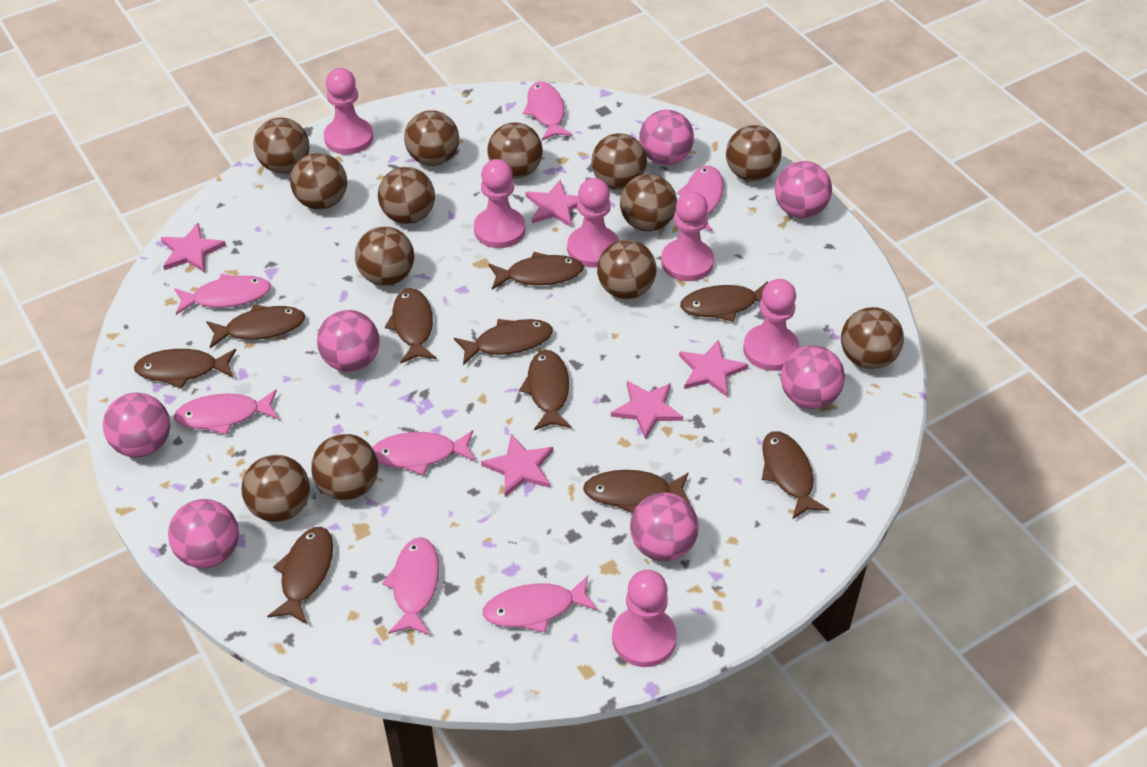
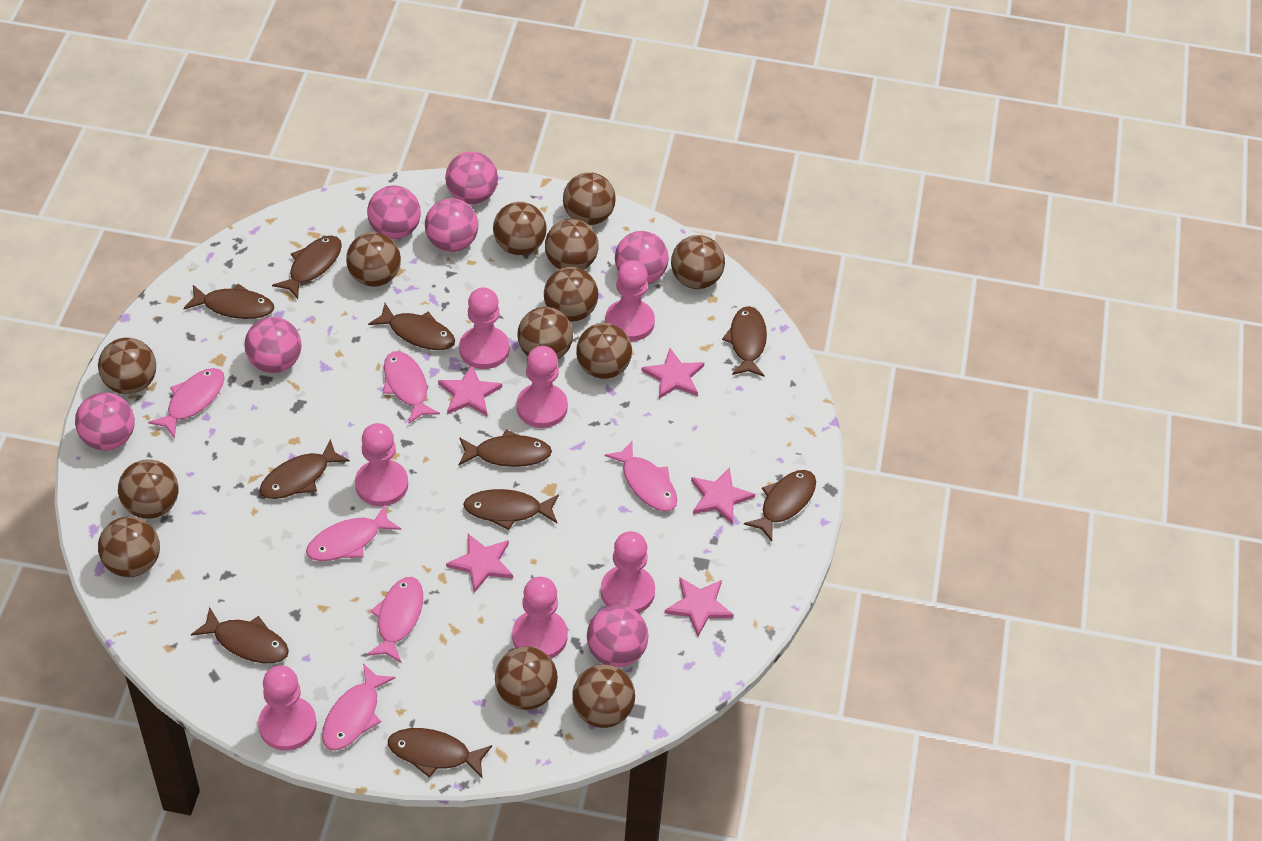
pink fish: [174,273,271,315] [174,390,278,435] [372,430,476,475] [382,537,439,635] [482,575,598,633] [523,82,573,140] [677,166,724,231] = 7 -> [148,368,224,438] [306,505,401,561] [322,663,396,750] [366,577,423,663] [383,351,440,424] [605,441,677,512] = 6
pink pawn: [324,68,373,155] [474,159,526,248] [567,178,619,268] [612,570,677,667] [661,191,714,281] [743,279,799,371] = 6 -> [258,665,317,751] [355,423,408,506] [459,287,510,369] [512,577,568,658] [516,346,568,428] [600,531,655,613] [605,260,655,341] = 7

